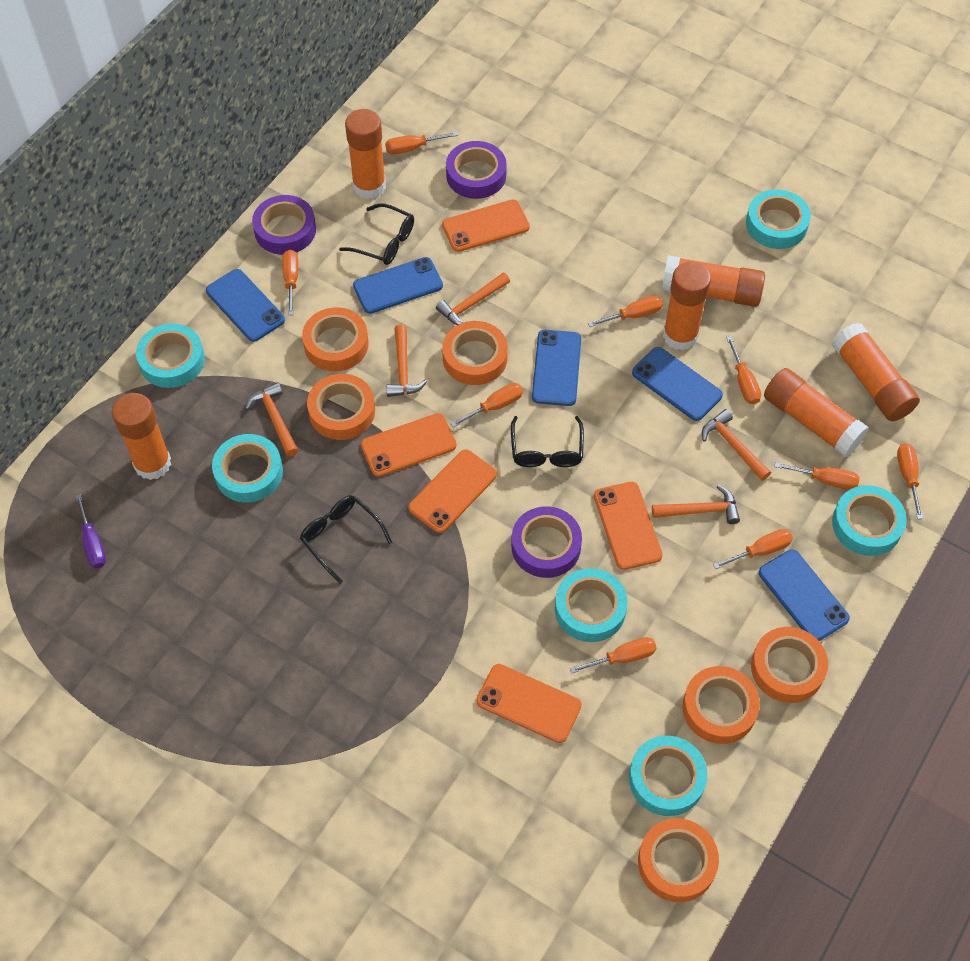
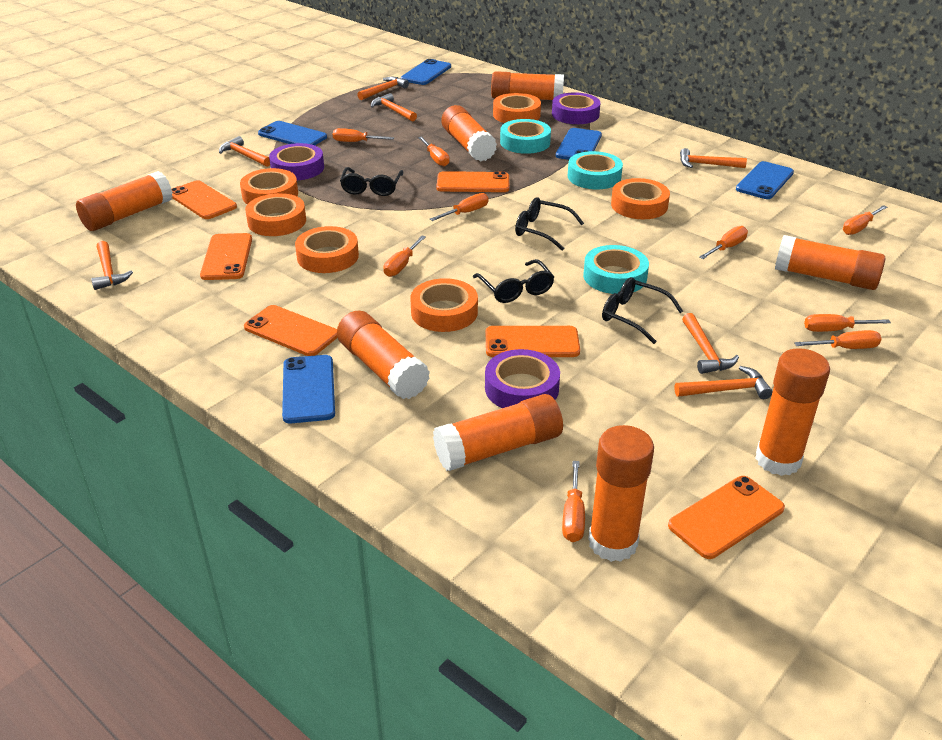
black glasses: [300,495,392,584] [339,203,414,265] [511,416,584,467] = 3 -> [340,167,403,196] [473,259,554,303] [515,197,584,250] [602,277,683,344] = 4
orange glue stick: [112,393,171,480] [345,109,386,199] [662,255,765,307] [663,262,711,351] [764,368,869,457] [832,323,920,421] = 6 -> [76,171,173,231] [337,311,430,399] [433,394,563,471] [442,105,497,162] [491,71,564,100] [588,425,654,562] [755,348,830,476] [775,235,885,290] = 8
orange hammer: [245,382,298,457] [386,325,427,397] [436,272,510,325] [652,485,740,524] [702,409,771,481] = 5 -> [91,241,133,290] [219,136,270,167] [357,77,409,100] [371,93,417,122] [674,366,773,399] [680,148,747,168] [682,313,739,374] = 7
orange phone: [361,413,457,477] [408,449,497,533] [442,200,530,252] [476,664,582,743] [594,482,663,570] = 5 -> [171,180,237,219] [200,233,252,280] [244,305,338,356] [436,171,509,192] [486,326,580,357] [668,476,785,559] = 6
purple screwdriver: [75,494,106,568] = 1 -> none = 0
turquoise tape: [136,323,205,388] [212,434,283,503] [555,568,628,642] [629,736,707,816] [746,190,811,249] [832,485,907,556] = 6 -> [500,119,551,154] [568,151,623,189] [583,245,649,294] = 3

